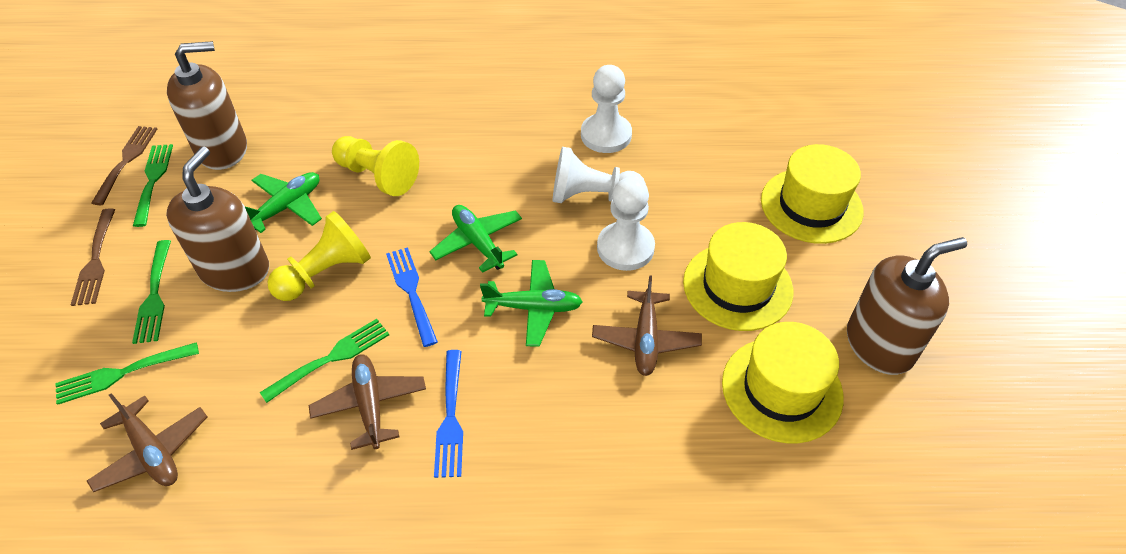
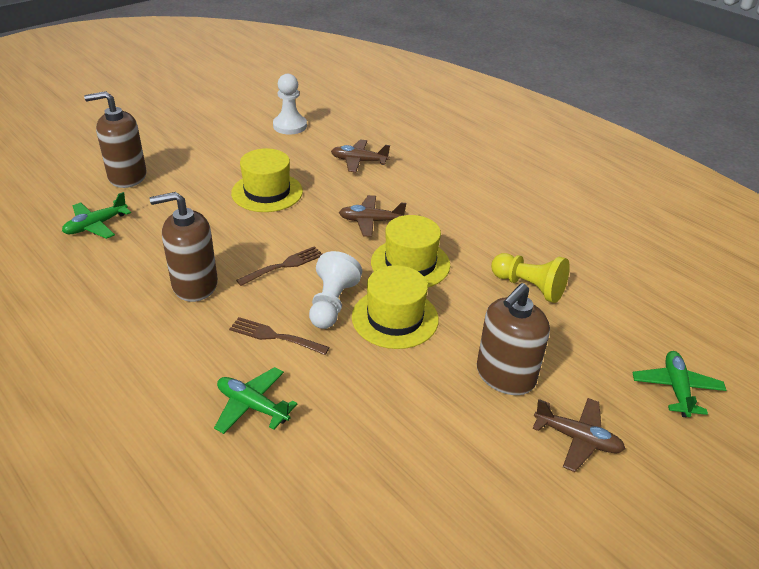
blue fork: [386,247,438,347] [434,350,463,478] = 2 -> none = 0
green fork: [55,342,199,405] [132,240,171,344] [133,144,173,227] [260,319,389,403] = 4 -> none = 0
white pawn: [553,147,646,203] [581,65,632,153] [597,177,655,271] = 3 -> [273,74,307,135] [309,251,362,329] = 2
yellow pawn: [267,211,371,301] [332,136,419,196] = 2 -> [491,253,570,303] = 1

